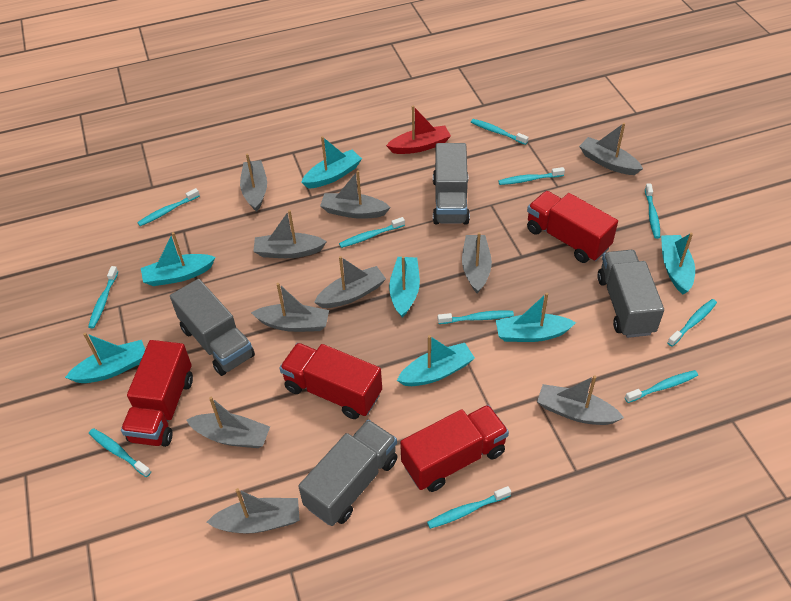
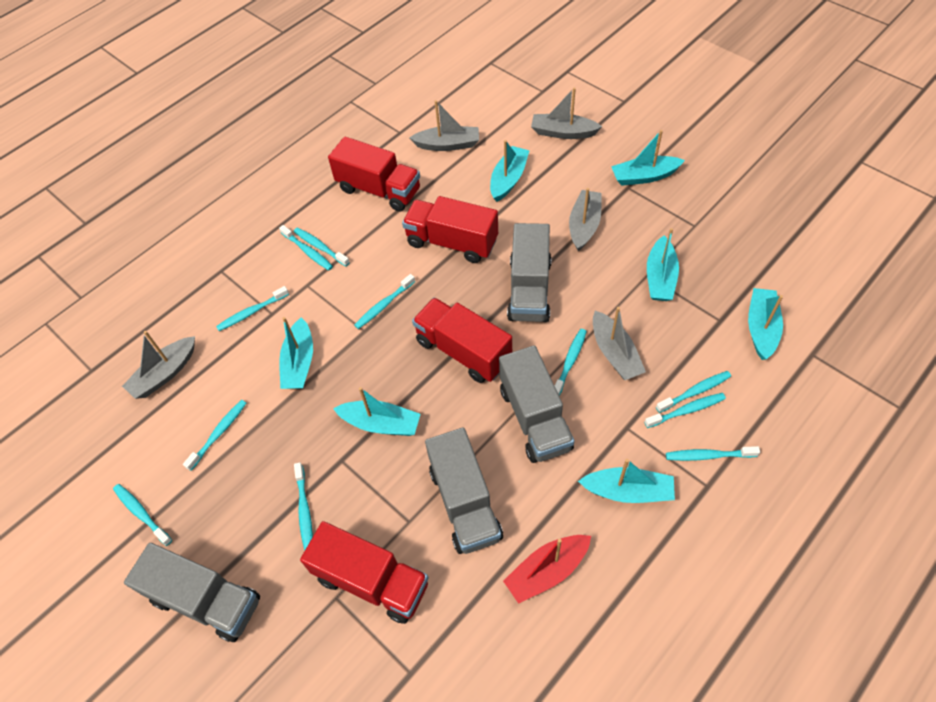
grey boat: [186,397,270,448] [207,488,300,533] [240,154,267,212] [251,283,329,332] [253,210,327,258] [314,256,386,308] [320,170,391,219] [462,232,492,294] [537,376,624,425] [579,123,643,175] = 10 -> [122,331,195,399] [409,100,479,151] [531,87,602,139] [569,188,602,251] [593,307,646,380] = 5

